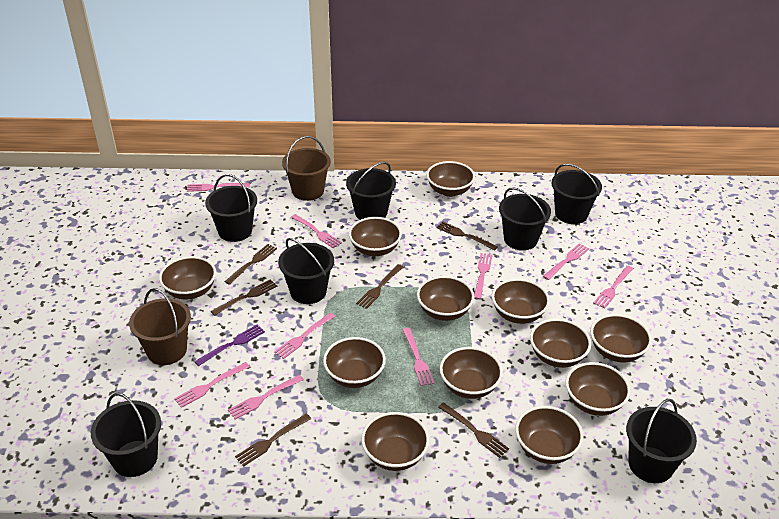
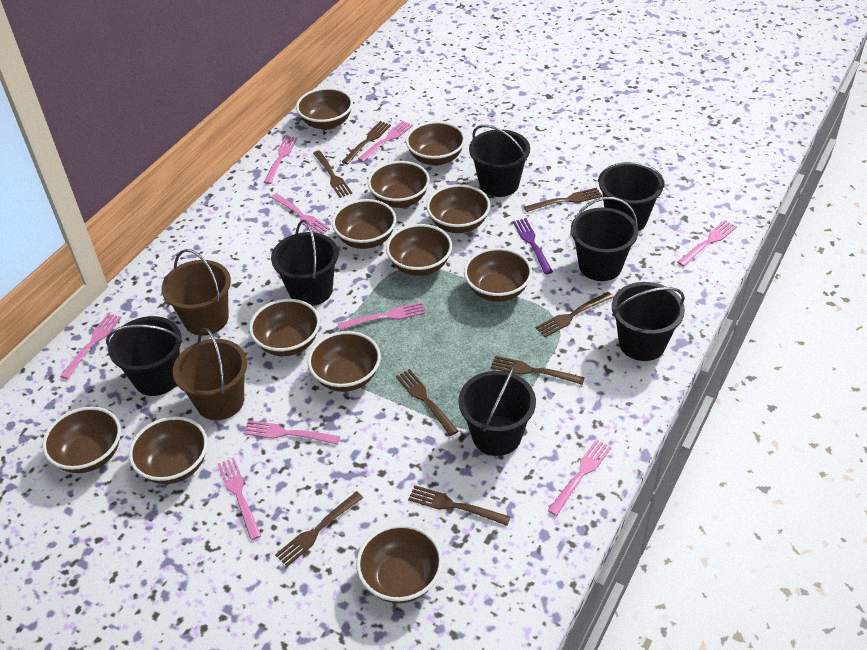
brown fork: [211,279,277,316] [224,244,277,285] [235,413,311,467] [356,264,404,309] [436,222,498,251] [438,402,509,458] = 6 -> [275,491,363,567] [313,150,352,198] [342,121,391,164] [396,369,458,436] [408,485,510,526] [491,356,585,385] [524,187,602,212] [536,292,613,337] = 8

